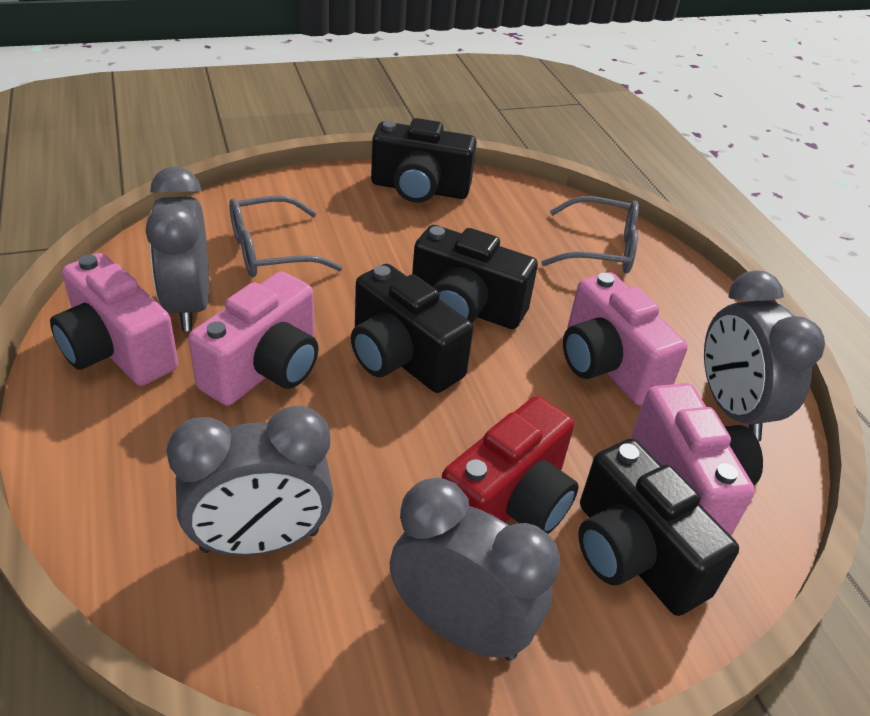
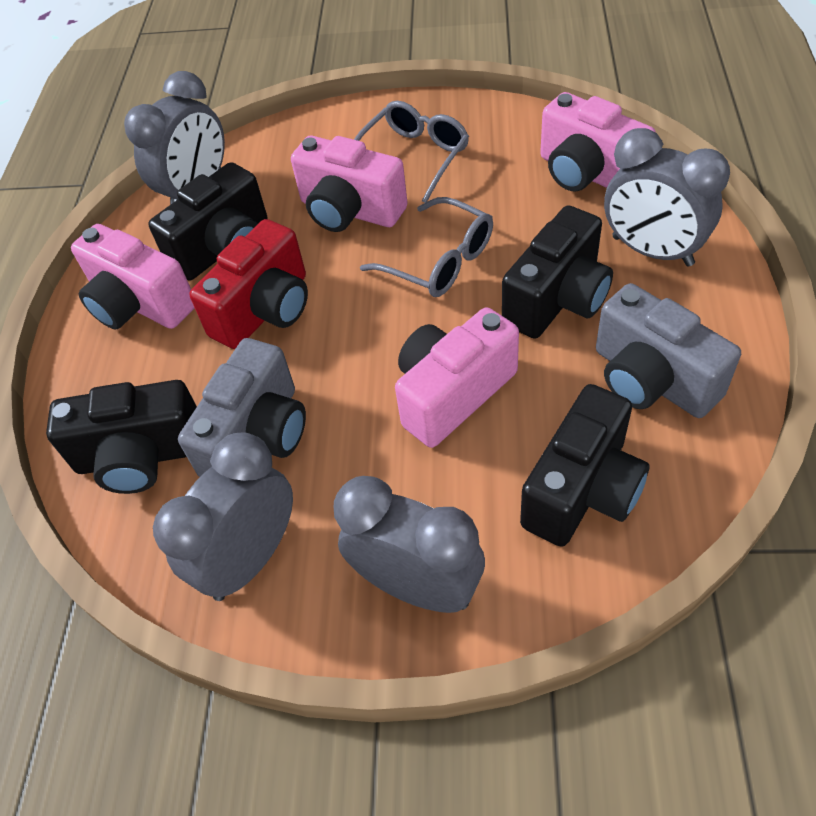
grey camera: none = 0 -> [178,338,306,477] [596,283,741,418] = 2

